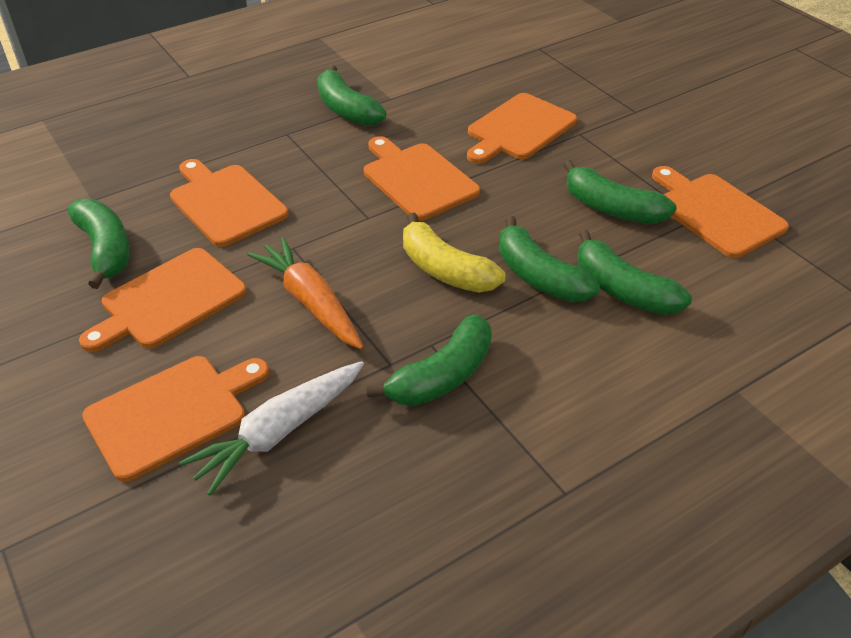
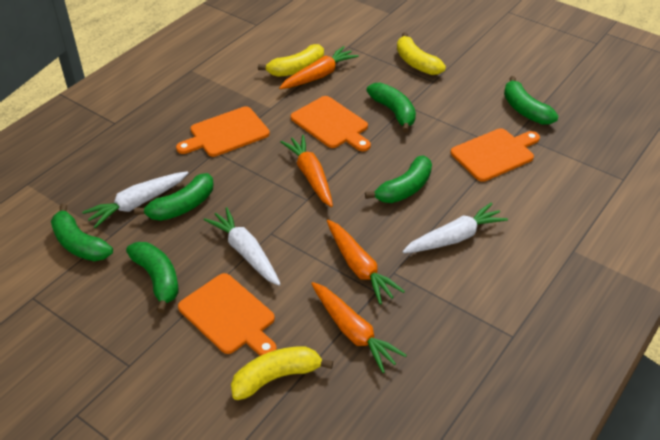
orange carrot: [247,237,363,349] = 1 -> [279,46,359,89] [280,135,333,207] [311,282,407,373] [327,220,405,304] = 4
orange cutting board: [79,248,247,352] [82,356,269,482] [170,159,289,247] [364,136,480,221] [467,93,577,164] [652,166,789,258] = 6 -> [176,106,270,157] [178,273,277,356] [291,96,371,151] [451,128,540,182] = 4
white carrot: [179,361,364,496] = 1 -> [82,171,188,228] [204,207,281,286] [402,203,508,253] = 3
yellow banana: [403,213,505,293] = 1 -> [231,347,333,400] [258,44,324,77] [397,32,446,75] = 3

